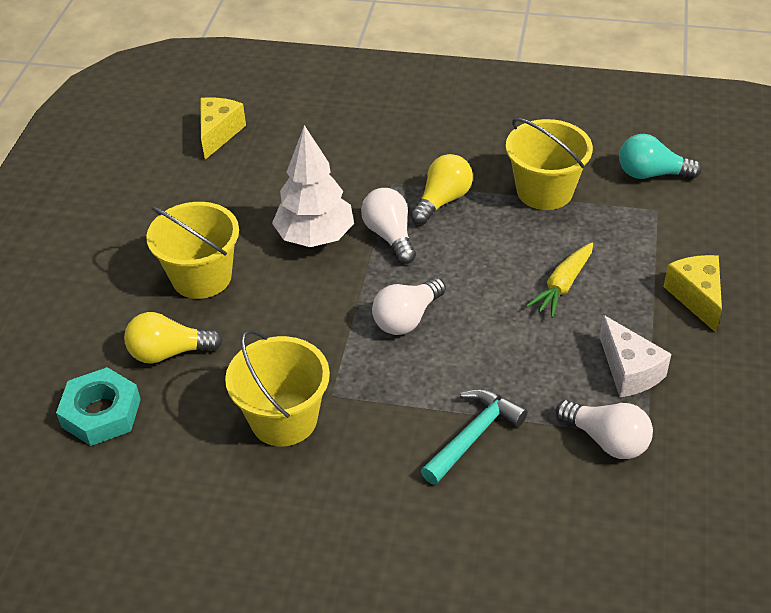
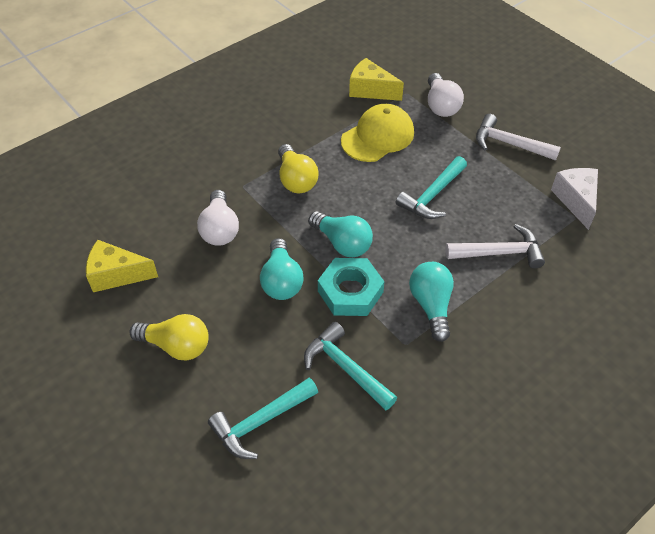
turquoise hammer: [421,389,528,485] = 1 -> [208,378,318,459] [304,322,397,411] [396,156,467,219] = 3
turquoise light bulb: [619,134,702,179] = 1 -> [260,238,304,300] [308,211,373,257] [409,262,454,342] = 3
white hammer: none = 0 -> [446,224,545,268] [476,114,561,161] = 2
white light bulb: [361,188,416,264] [372,277,446,335] [556,400,653,459] = 3 -> [197,190,239,246] [428,73,464,117] = 2
white tree: [272,125,354,247] = 1 -> none = 0
yellow bucket: [146,202,239,299] [225,330,330,446] [506,118,593,210] = 3 -> none = 0
yellow cap: none = 0 -> [341,104,414,162] = 1
yellow carrot: [526,243,593,318] = 1 -> none = 0

